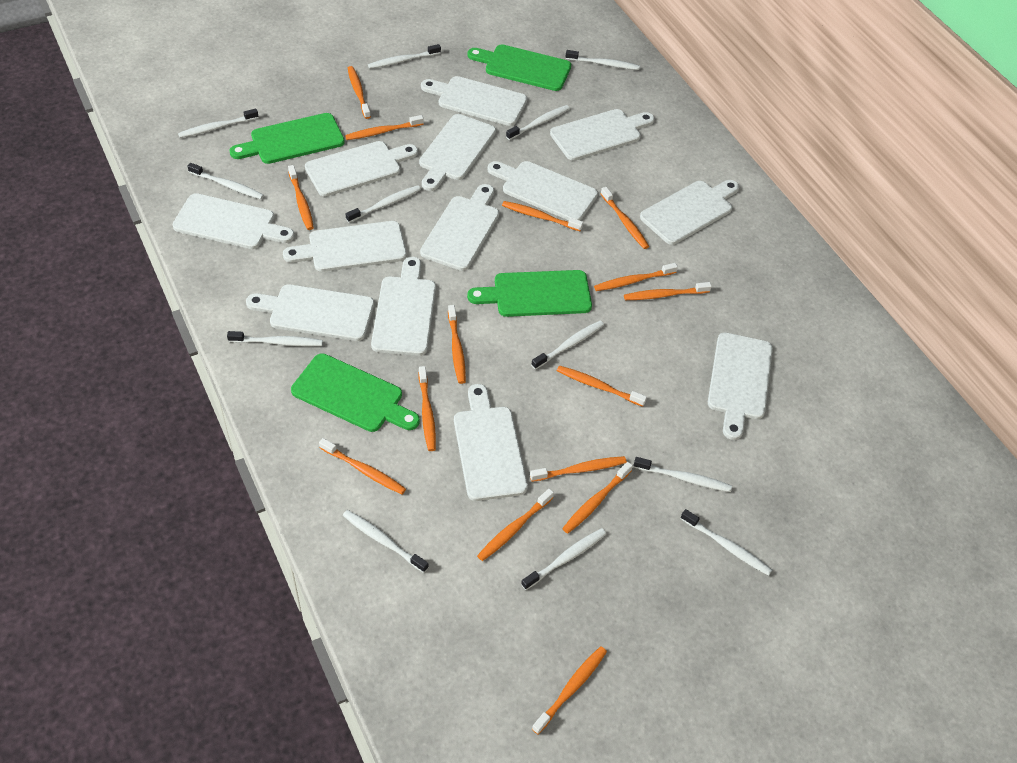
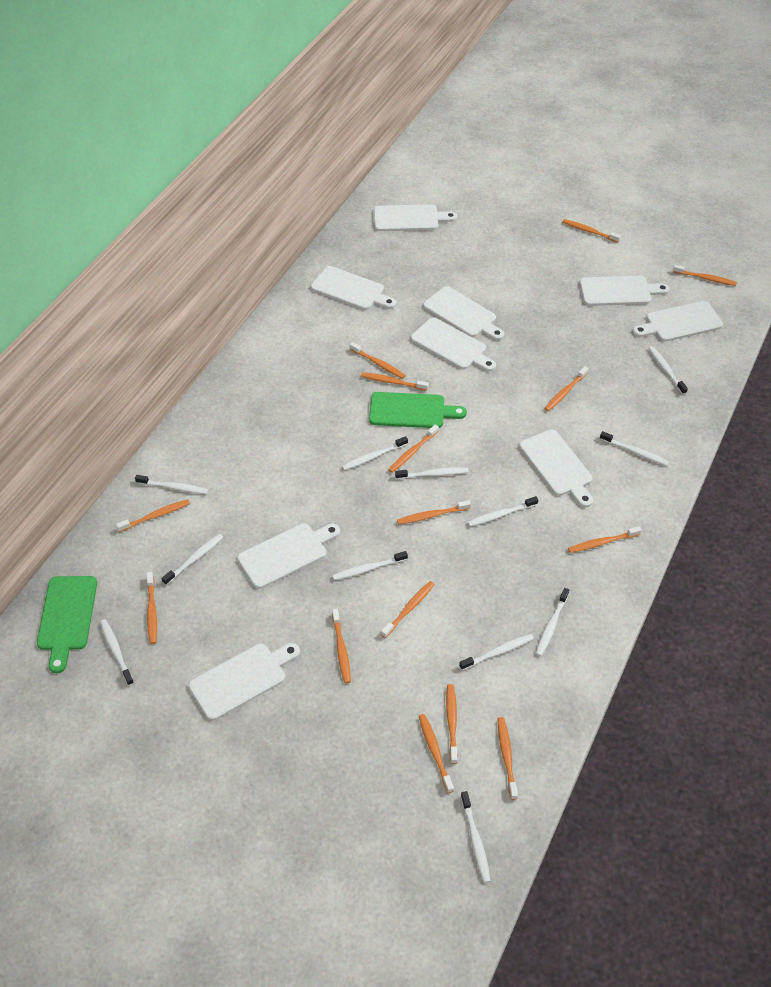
green cutting board: [230,113,345,164] [291,353,420,432] [467,45,571,91] [467,270,592,317] = 4 -> [37,576,97,673] [369,392,467,428] = 2
white cutting board: [172,193,294,249] [246,284,374,341] [283,221,406,272] [305,141,418,197] [371,257,436,356] [419,114,496,191] [420,184,499,271] [421,76,527,126] [454,384,528,501] [488,161,598,221] [550,109,654,161] [640,180,739,245] [708,333,773,440] = 13 -> [188,643,300,721] [237,523,340,589] [311,266,396,310] [374,204,457,231] [411,317,496,372] [423,286,504,340] [519,429,593,507] [579,276,670,306] [633,301,723,342] = 9

